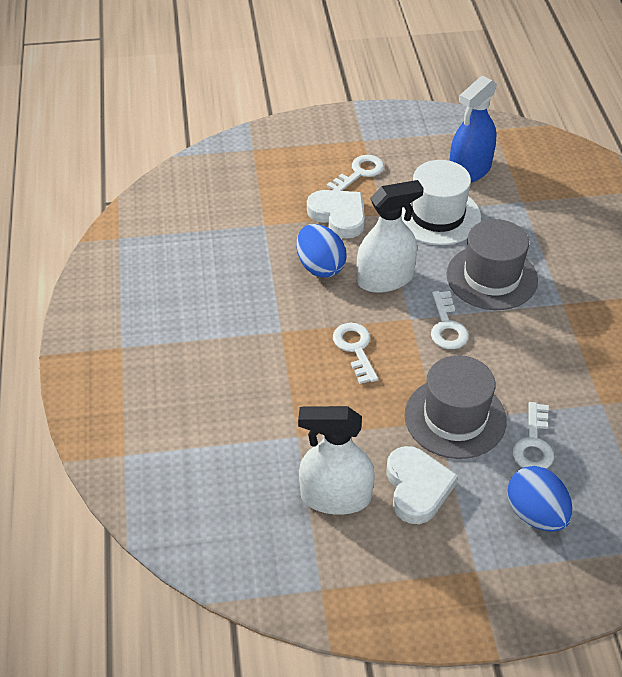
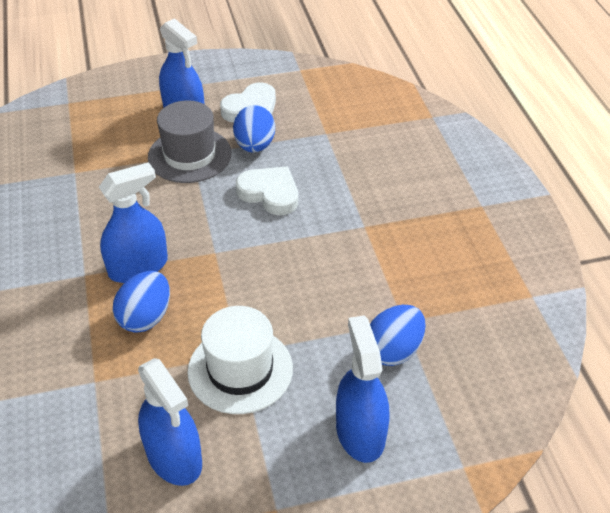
blue egg: [297,224,347,278] [507,466,573,531] = 2 -> [113,271,170,333] [233,105,275,153] [370,305,426,366] = 3
blue spray bottle: [450,76,497,183] = 1 -> [99,162,168,283] [138,358,202,486] [159,18,204,108] [336,315,390,463] = 4
grey hat: [404,355,507,459] [446,219,538,310] = 2 -> [148,100,232,183] = 1
white key: [327,155,384,191] [333,323,378,384] [431,291,469,349] [513,402,554,469] = 4 -> none = 0
white spray bottle: [298,406,375,515] [357,180,424,293] = 2 -> none = 0

